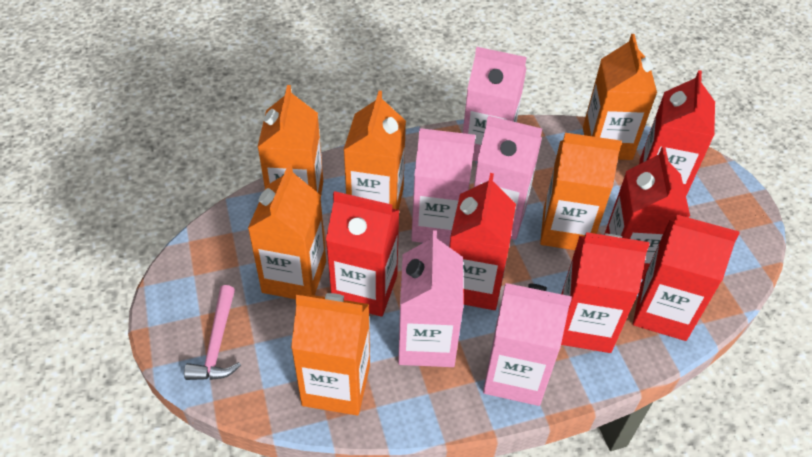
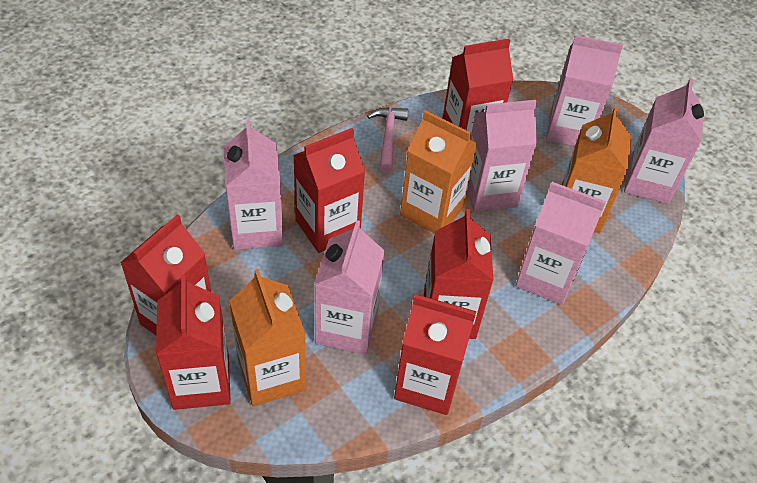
orange carton: [248,164,326,299] [258,85,323,195] [291,293,370,415] [344,91,406,210] [540,133,622,250] [583,34,657,160] = 6 -> [229,269,306,406] [400,110,478,234] [562,106,632,233] = 3
pink carton: [398,230,464,367] [411,128,476,246] [463,47,527,161] [474,116,542,240] [483,283,572,406] = 5 -> [224,119,284,250] [314,220,385,355] [467,100,537,212] [516,182,606,305] [546,35,623,147] [624,78,704,204] = 6

